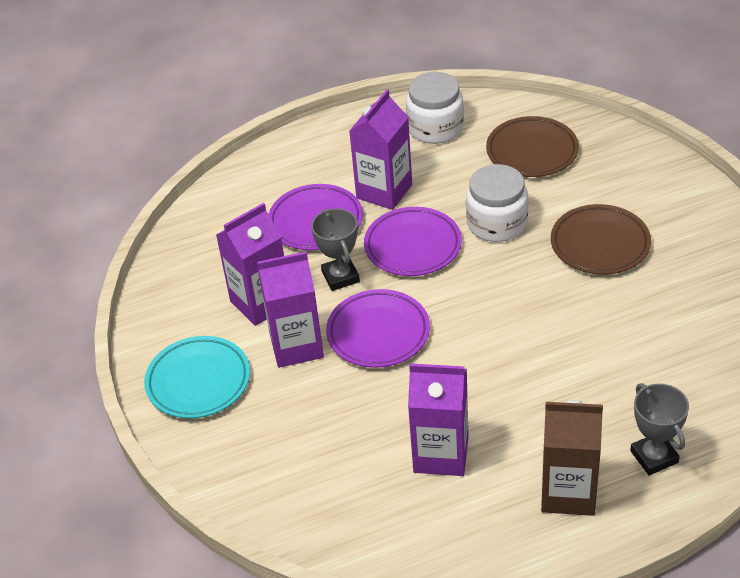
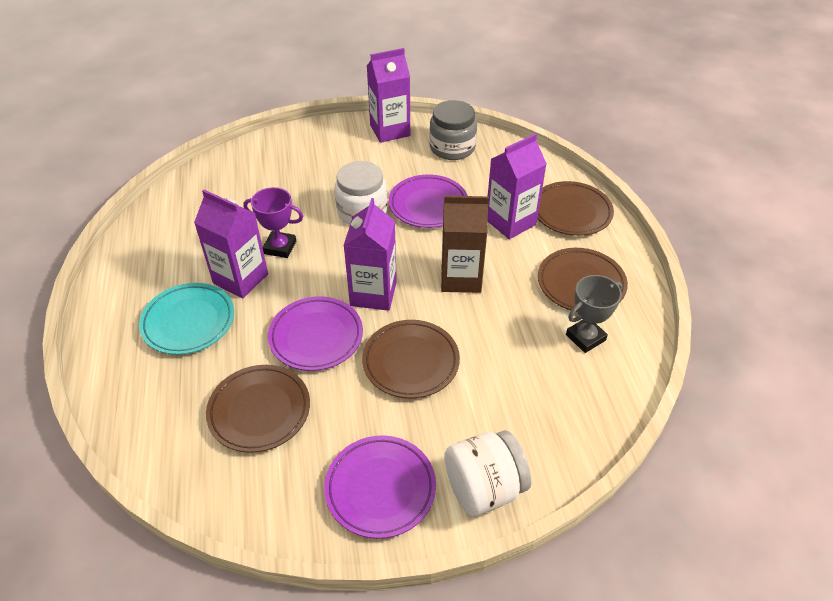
brown plate: [486,116,579,177] [551,204,651,275] = 2 -> [206,365,310,453] [362,320,460,399] [537,181,614,236] [538,248,628,312] = 4
grey jar: none = 0 -> [429,100,477,160] = 1
grey trophy: [311,208,360,291] [630,383,689,475] = 2 -> [566,275,622,353] = 1
purple trophy: none = 0 -> [243,187,304,258] = 1

